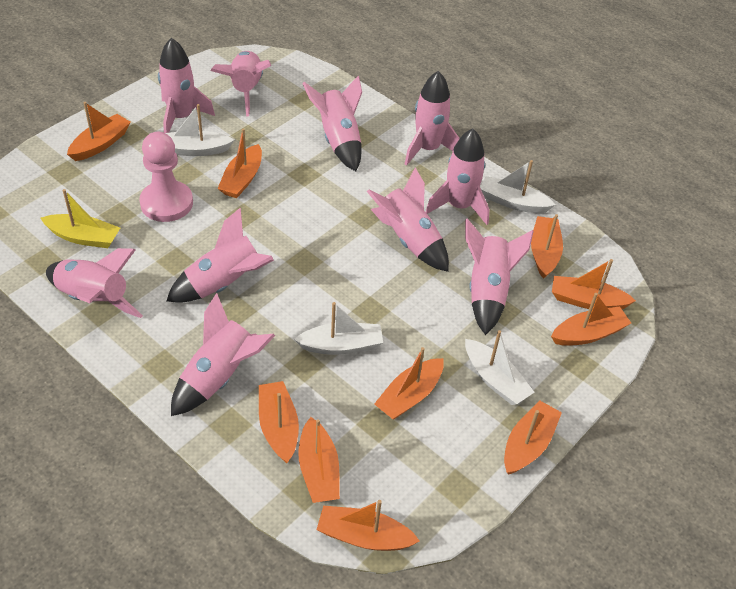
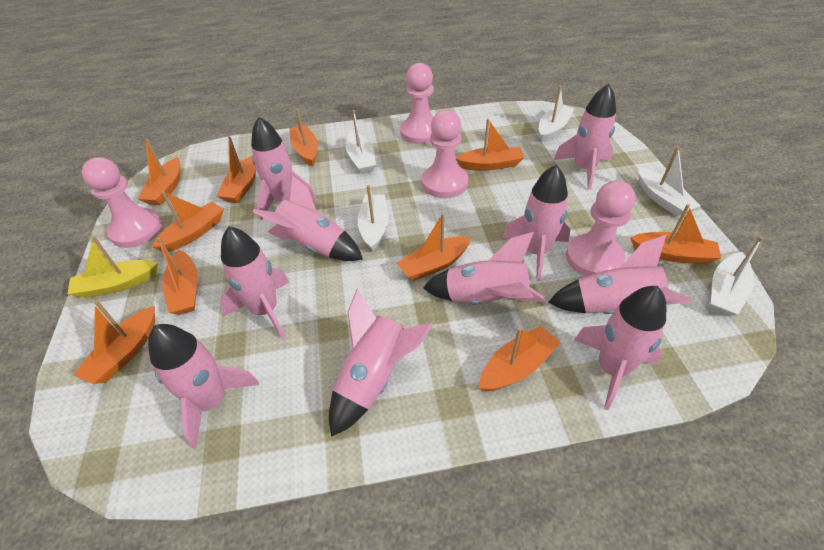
pink pawn: [139,132,193,222] = 1 -> [81,157,163,248] [400,63,434,144] [422,110,468,198] [566,181,635,276] = 4
white boat: [166,104,234,156] [294,302,383,355] [465,330,535,405] [480,160,555,213] = 4 -> [346,110,376,174] [358,185,389,251] [539,86,574,142] [638,146,701,217] [711,236,764,316] = 5

